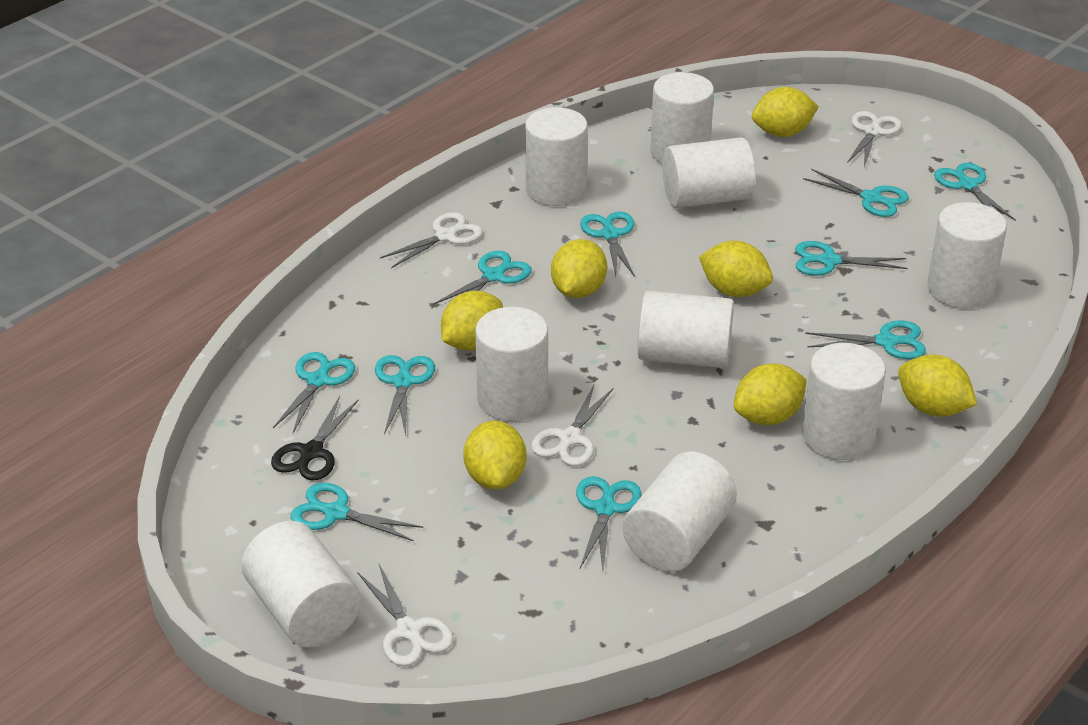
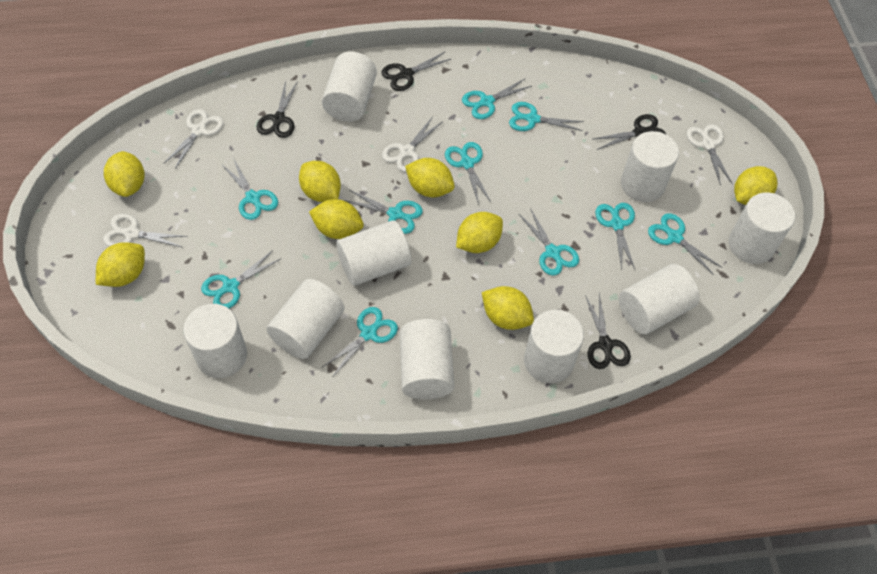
black scissors: [271,396,359,480] = 1 -> [256,80,298,138] [382,52,451,91] [585,294,631,369] [594,114,666,150] = 4
yellow lemon: [441,291,503,351] [463,421,526,489] [551,239,607,298] [699,241,773,297] [734,363,807,425] [752,87,819,137] [898,354,977,417] = 7 -> [96,242,145,287] [104,151,145,197] [299,161,341,202] [309,199,364,239] [405,158,455,197] [456,212,503,253] [482,286,534,330] [734,166,778,205] = 8

